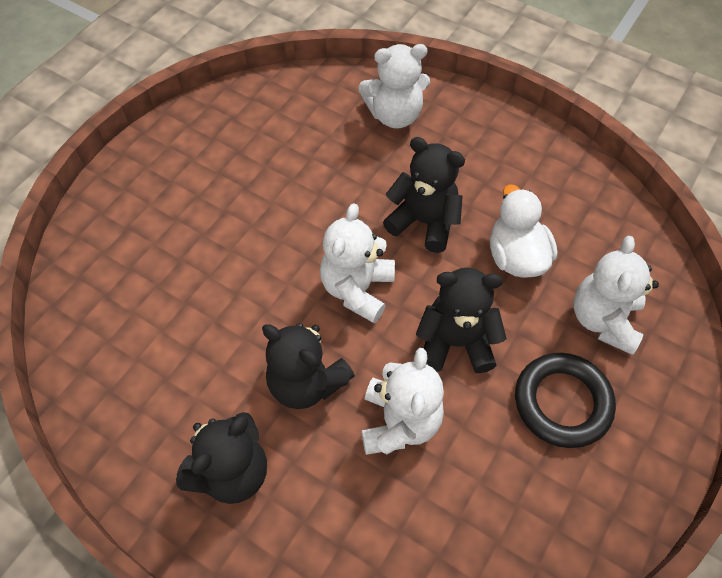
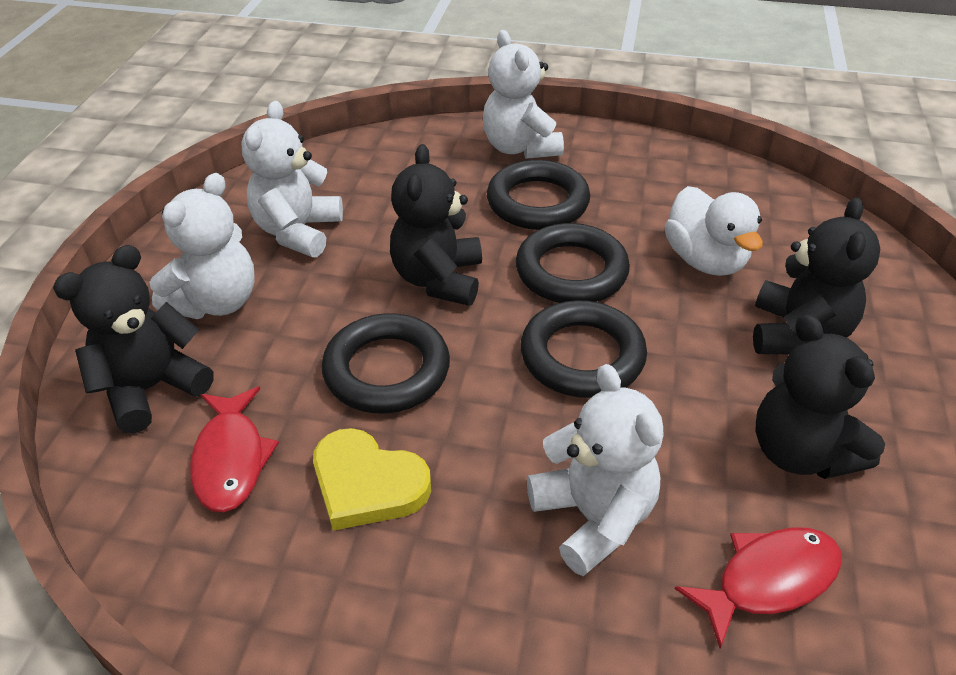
black ring: [515,353,616,448] = 1 -> [322,313,450,413] [487,160,590,230] [516,223,630,303] [521,300,647,398] = 4
red fish: none = 0 -> [190,387,279,512] [675,527,842,649] = 2
yellow heart: none = 0 -> [313,428,431,531] = 1

